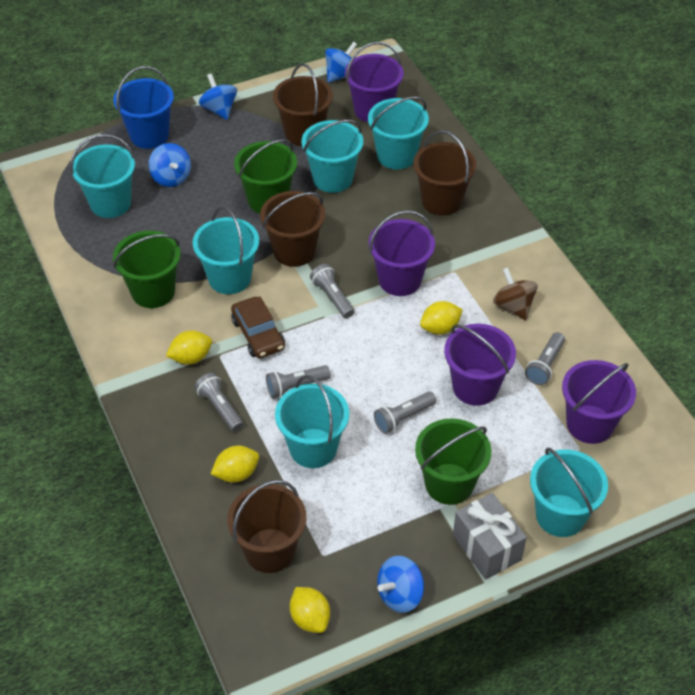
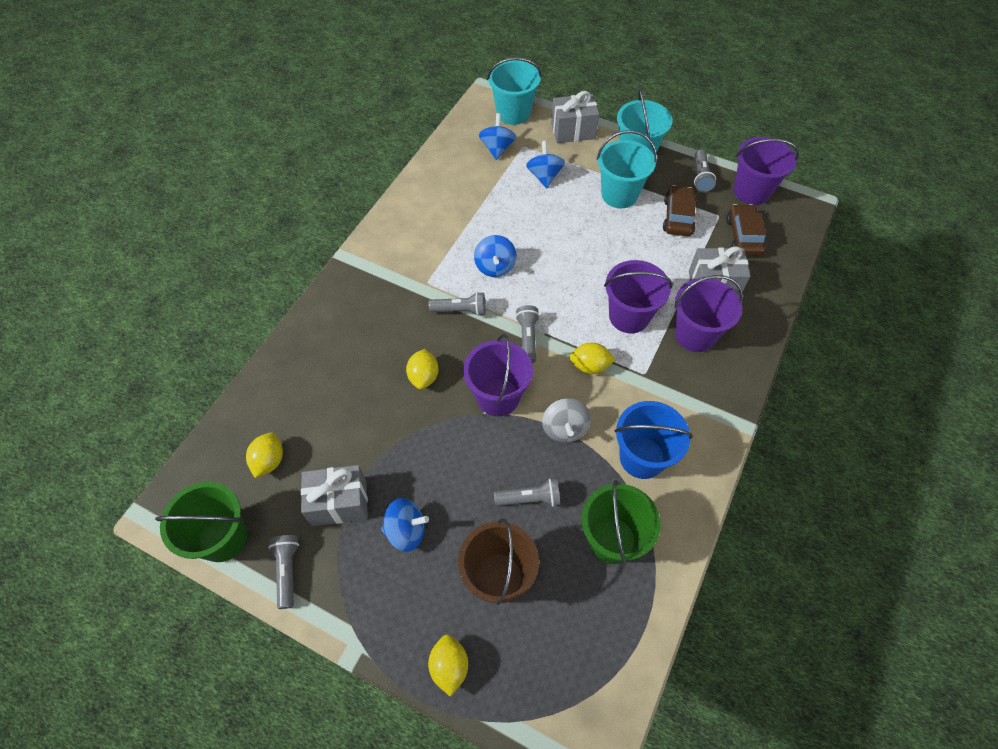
brown bucket: [227,480,306,573] [260,191,325,267] [273,63,333,146] [413,130,476,216] = 4 -> [458,519,539,605] = 1
brown car: [231,296,285,358] = 1 -> [663,185,696,236] [726,204,766,256] = 2
brown spinning top: [493,267,538,320] = 1 -> none = 0
green bucket: [113,231,181,308] [234,139,297,213] [415,418,491,505] = 3 -> [155,482,248,562] [581,480,661,564] = 2
grey gift: [453,493,527,580] = 1 -> [301,465,368,526] [551,91,599,143] [689,246,750,298] = 3
grey spinning top: none = 0 -> [542,398,591,443] = 1
turquoise bucket: [70,134,135,218] [193,206,259,294] [275,375,349,468] [301,120,363,193] [368,96,429,169] [530,448,608,537] = 6 -> [487,57,542,125] [597,130,657,208] [617,88,673,157] = 3

